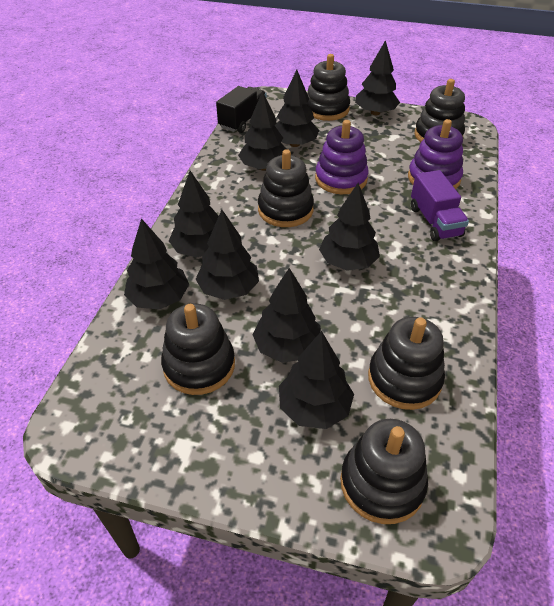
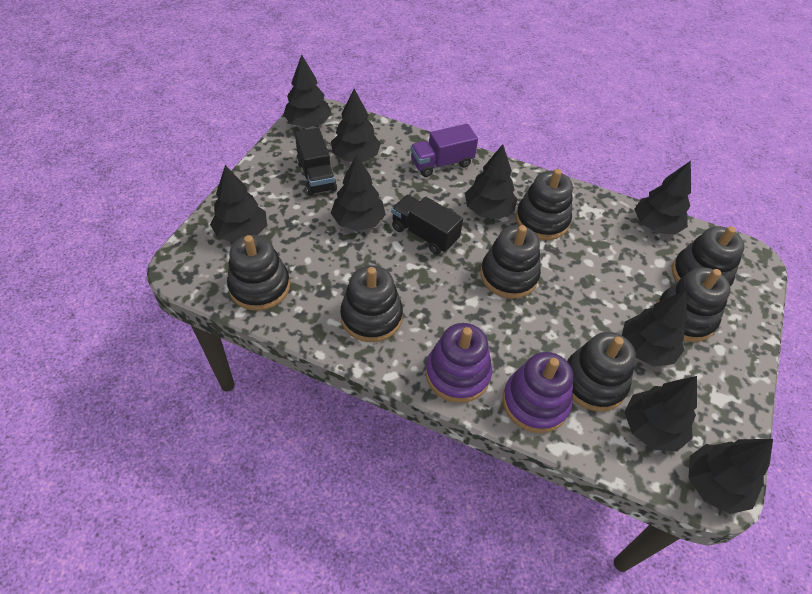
black stacking toy: [161,304,235,395] [258,149,314,227] [307,54,350,121] [340,419,428,524] [368,317,445,410] [414,79,465,142] = 6 -> [227,235,290,311] [340,265,403,342] [480,225,541,299] [516,169,573,240] [567,332,636,412] [657,267,731,342] [672,226,745,286] = 7
black truck: [216,86,267,133] = 1 -> [295,128,337,196] [391,195,463,254] = 2

